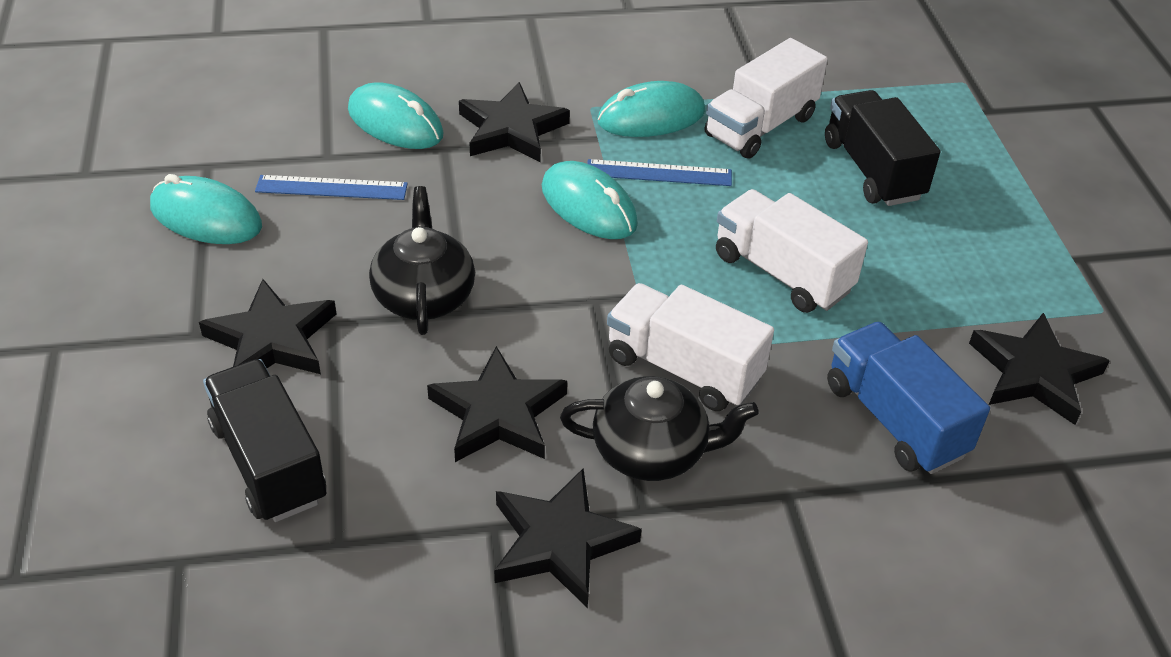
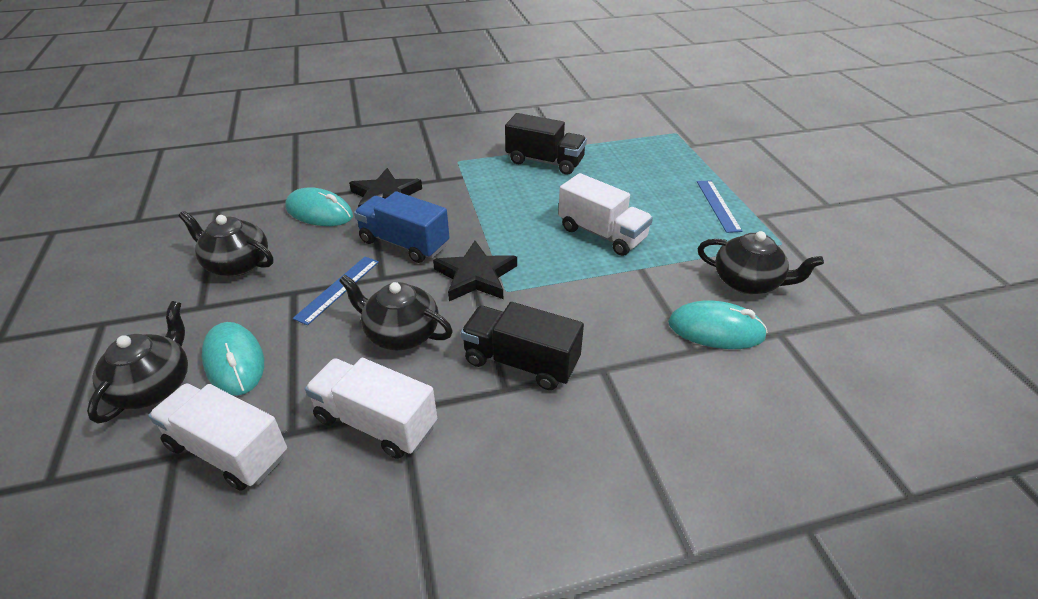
black star: [199,279,336,374] [427,346,567,462] [459,82,570,163] [494,468,642,608] [969,313,1110,425] = 5 -> [349,168,422,207] [433,241,517,301] = 2
black teapot: [369,186,475,335] [560,376,759,481] = 2 -> [87,301,188,423] [178,211,273,276] [339,275,453,350] [697,231,824,294] = 4
turquoise mouse: [150,174,262,244] [348,82,444,149] [542,161,638,239] [597,81,705,137] = 4 -> [202,322,264,396] [285,187,353,226] [668,300,768,349] = 3

